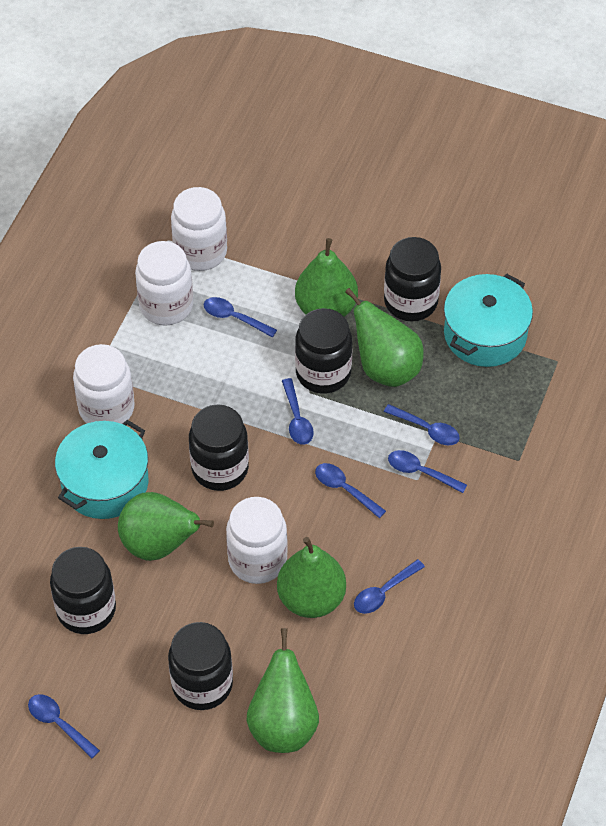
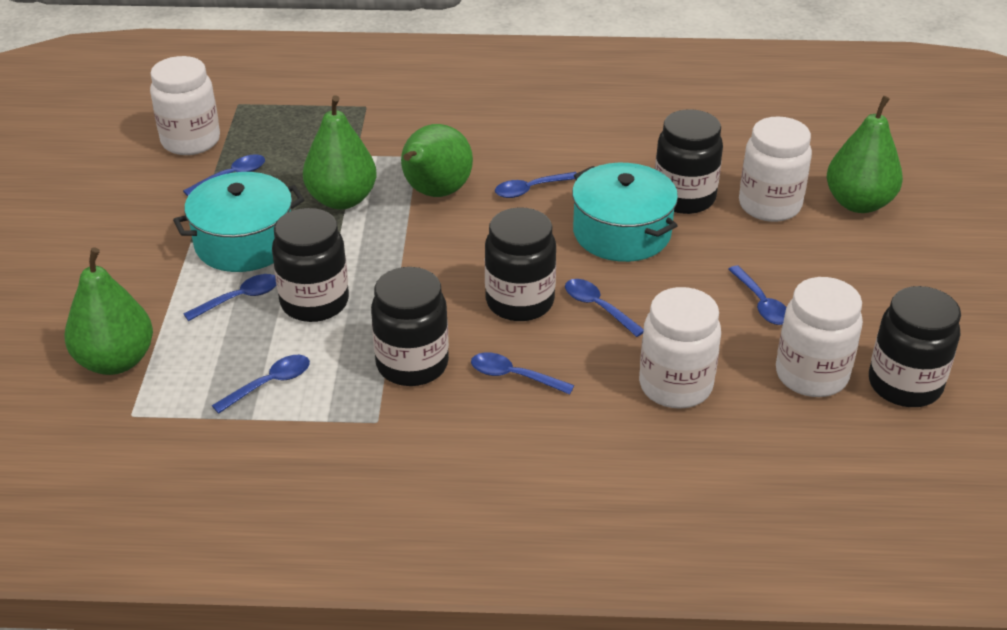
green pear: [118,492,214,561] [247,628,319,753] [277,537,346,618] [295,238,358,317] [345,288,423,387] = 5 -> [65,247,153,375] [303,95,377,210] [401,124,473,197] [827,96,903,213] = 4

